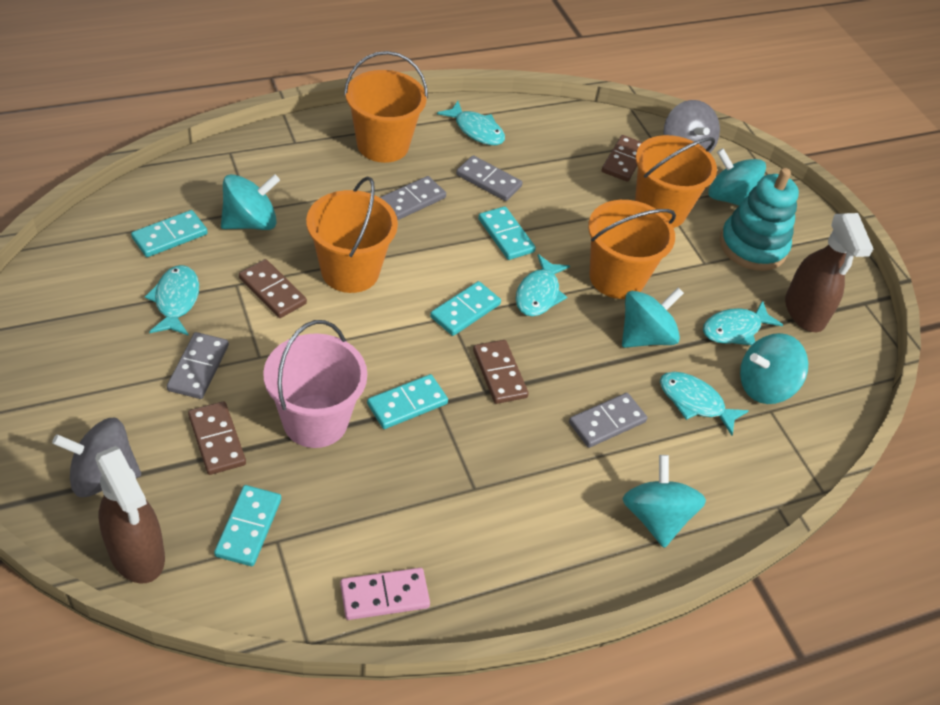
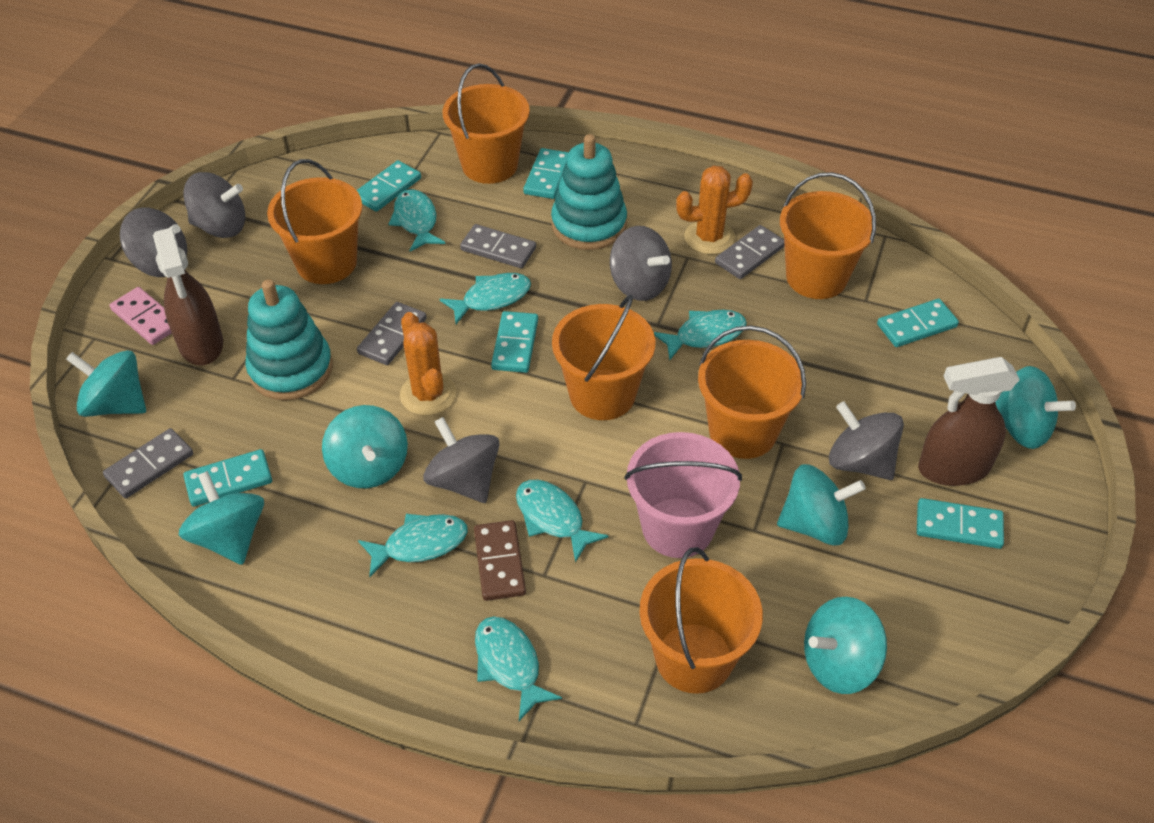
brown domino: [188,401,246,475] [239,259,307,318] [473,340,529,404] [602,135,643,182] = 4 -> [474,520,526,601] = 1
grey spinning top: [52,418,141,497] [663,100,720,153] = 2 -> [120,207,187,277] [183,172,245,238] [423,417,500,503] [610,226,672,301] [829,402,904,480] = 5
orange bucket: [306,176,398,293] [344,51,428,163] [588,200,676,299] [635,135,717,228] = 4 -> [267,159,362,284] [442,63,530,184] [552,294,655,420] [639,547,763,694] [698,325,806,459] [780,172,876,299] = 6
orange cactus: none = 0 -> [400,312,456,416] [676,165,753,255] = 2
turquoise domino: [131,210,208,257] [214,485,281,566] [367,374,448,429] [430,281,501,336] [478,206,536,260] = 5 -> [183,449,272,507] [356,160,421,212] [491,311,538,373] [523,148,569,199] [877,299,959,347] [917,498,1004,549] = 6
turquoise fish: [145,265,199,336] [437,101,505,145] [516,254,570,317] [660,372,749,436] [703,300,783,345] = 5 -> [358,514,468,577] [389,189,446,252] [439,273,531,324] [475,616,562,721] [516,480,609,563] [654,310,747,361] = 6
turquoise spinning top: [221,174,280,230] [622,288,684,348] [623,455,706,548] [708,148,766,206] [740,333,808,404] = 5 -> [66,350,146,417] [179,471,264,565] [322,405,408,488] [777,464,866,546] [804,597,887,694] [996,366,1076,449] = 6
turquoise stacking toy: [720,168,799,271] = 1 -> [246,279,333,400] [551,134,627,250] = 2

